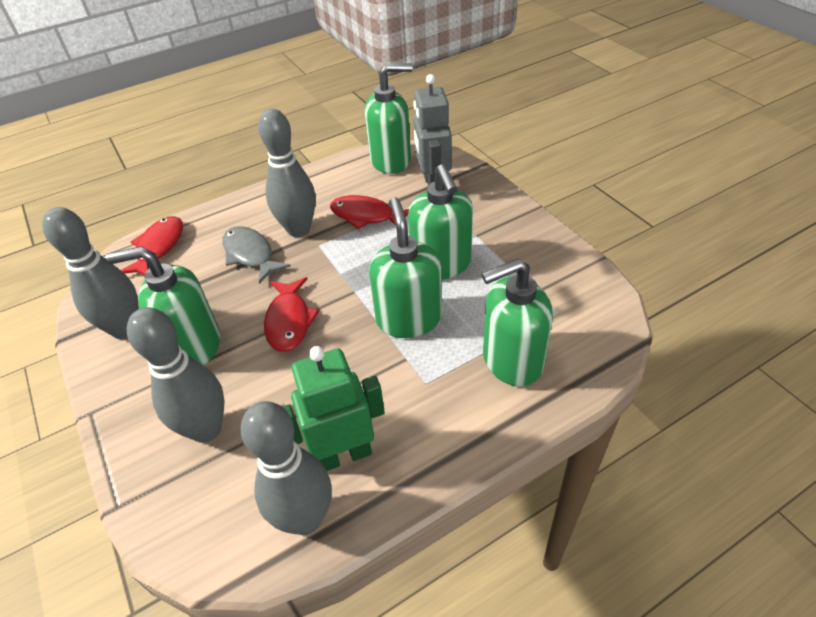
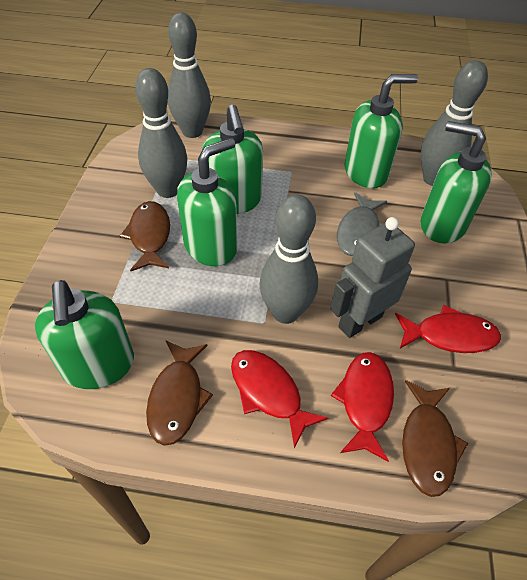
brown fish: none = 0 -> [120,201,170,271] [146,340,213,446] [402,380,468,497] = 3
green robot: [282,346,385,471] = 1 -> none = 0

